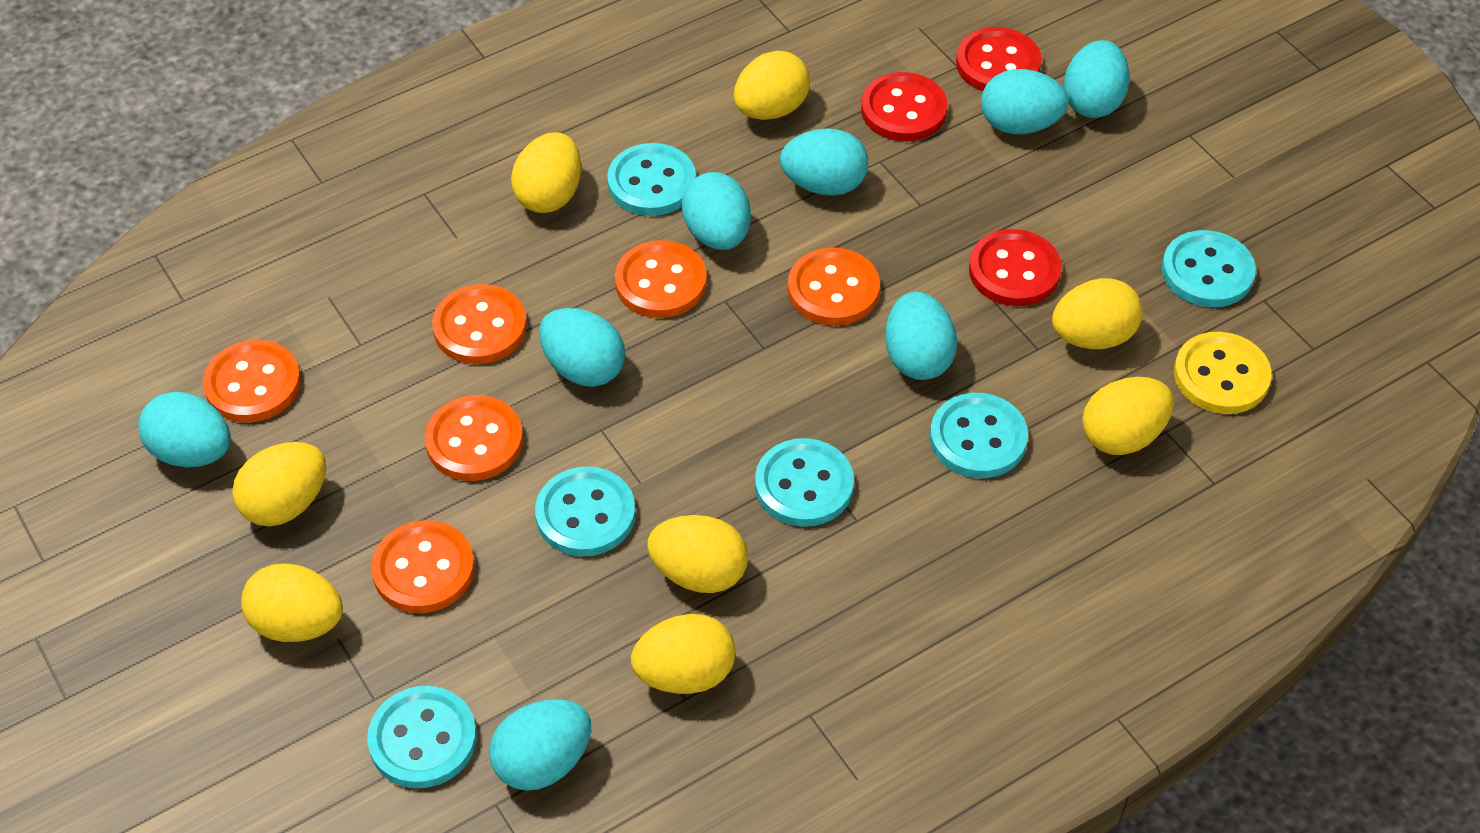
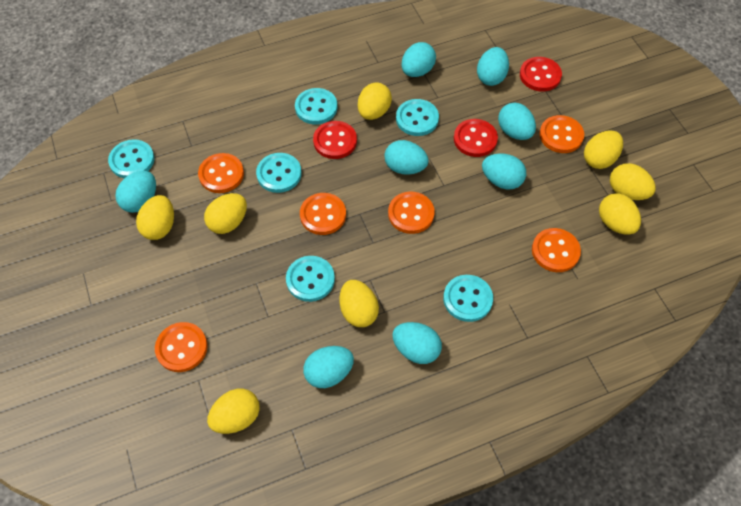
yellow button: [1174,332,1272,414] = 1 -> none = 0

